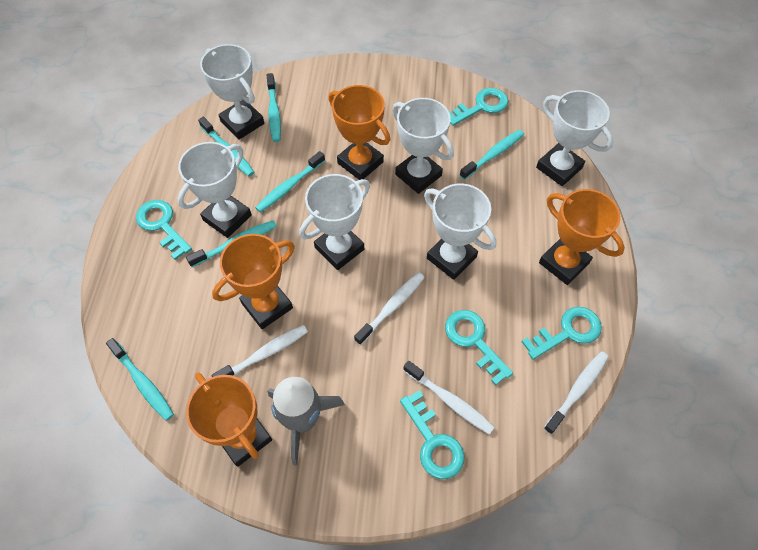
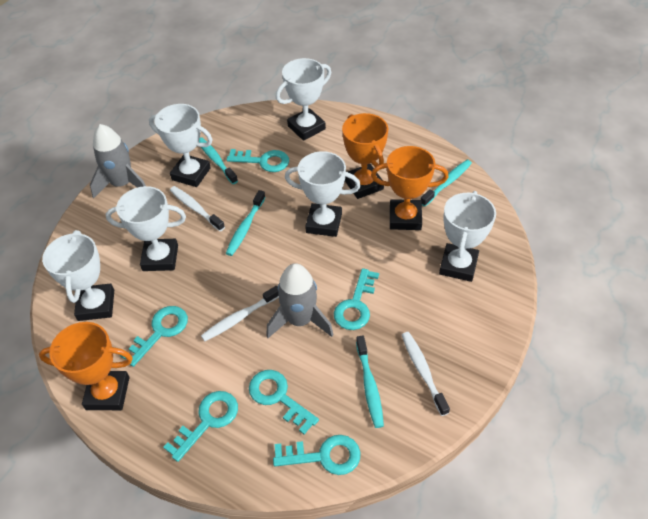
grey rocket: [267,377,345,466] = 1 -> [90,124,146,199] [266,263,333,338] = 2
orange trophy: [186,373,272,467] [212,234,295,329] [328,85,390,180] [539,189,625,285] = 4 -> [39,322,133,410] [342,113,388,199] [371,146,449,230] = 3
turquoise key: [136,200,192,260] [400,390,465,479] [445,310,513,385] [449,88,508,126] [522,307,602,359] = 5 -> [120,306,188,367] [163,391,238,462] [227,149,289,172] [249,370,319,435] [273,435,360,475] [334,268,379,330] = 6
turquoise toothbrush: [106,338,174,421] [186,220,277,267] [198,116,254,176] [255,151,325,212] [267,73,281,142] [460,130,524,180] = 6 -> [199,137,238,184] [226,190,266,256] [356,336,384,428] [421,160,472,207] = 4
white toothbrush: [211,325,308,377] [354,272,425,345] [403,361,495,435] [544,351,609,435] = 4 -> [170,186,225,231] [201,286,279,341] [402,332,450,416] = 3

